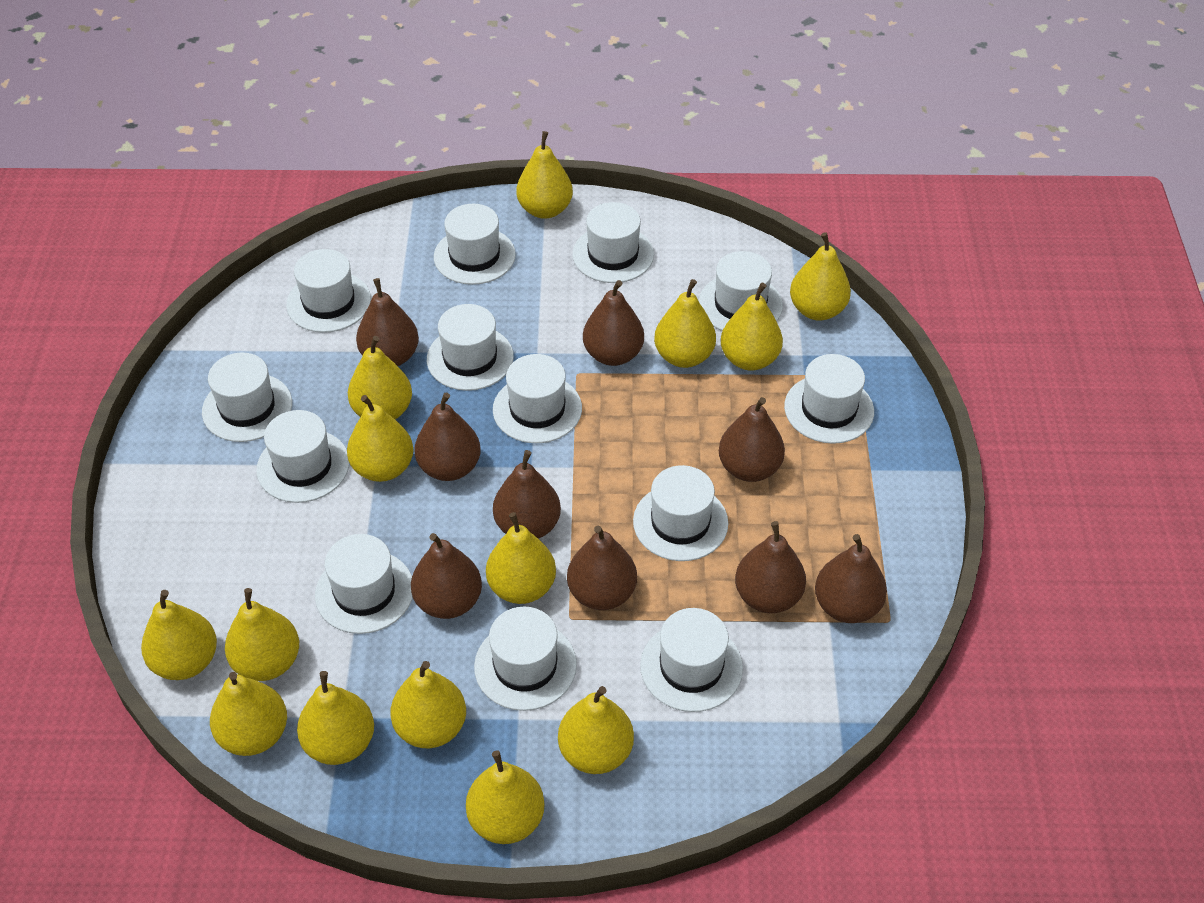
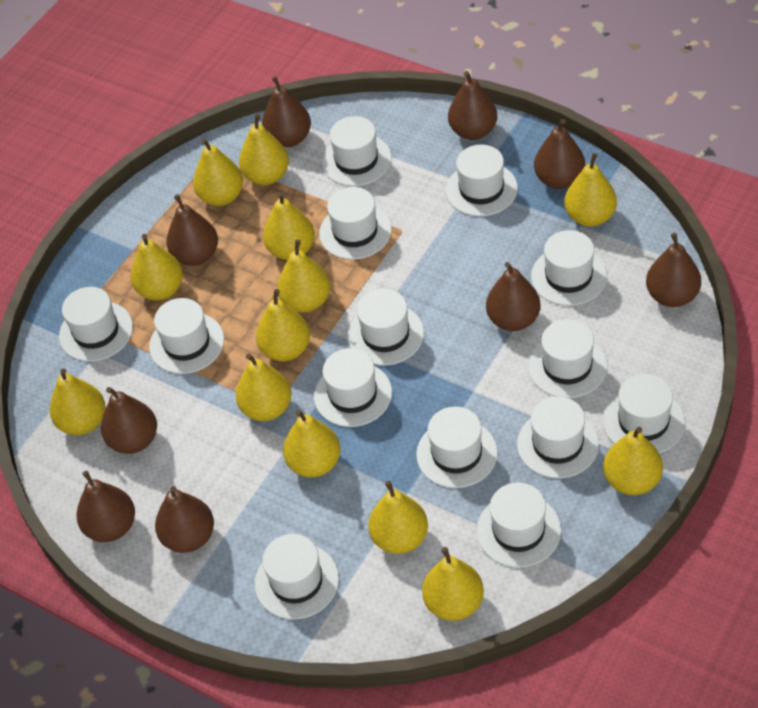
white hat: [202,353,292,442] [256,410,349,503] [286,249,371,333] [315,534,413,634] [427,304,514,391] [434,204,516,285] [474,607,577,711] [493,354,582,443] [572,202,654,283] [633,465,728,561] [640,608,743,712] [699,251,783,331] [784,354,874,444] = 13 -> [59,287,133,362] [149,298,224,374] [255,534,339,619] [314,348,392,427] [319,187,392,260] [322,116,392,186] [348,289,424,365] [416,406,498,488] [446,145,518,216] [477,483,561,568] [517,397,599,478] [528,319,607,398] [531,230,607,306] [603,374,685,453] = 14
yellow pear: [141,590,217,680] [210,672,287,756] [225,588,299,681] [297,671,374,765] [347,395,414,482] [348,336,412,419] [391,661,466,748] [466,750,545,844] [486,512,556,604] [517,131,573,219] [558,686,634,774] [654,279,716,368] [721,283,783,371] [790,232,851,321] = 14 -> [50,368,105,435] [130,234,183,301] [193,139,243,206] [236,354,292,421] [239,114,289,185] [256,289,310,361] [263,192,315,260] [277,240,330,312] [283,410,341,478] [368,480,428,554] [422,547,484,621] [564,153,617,227] [603,427,663,495] = 13

